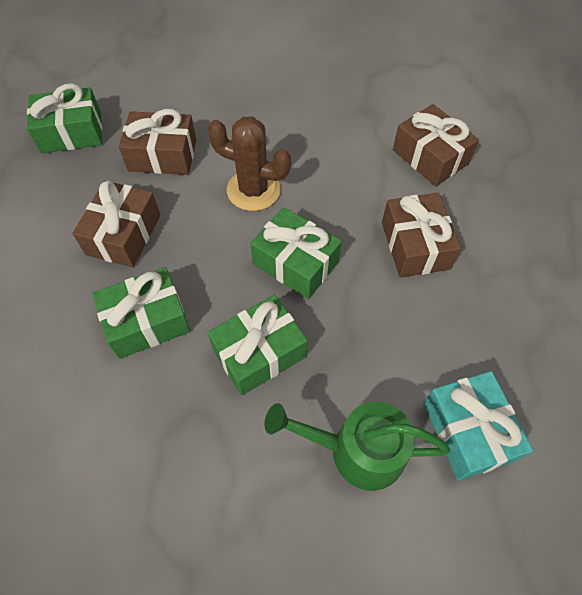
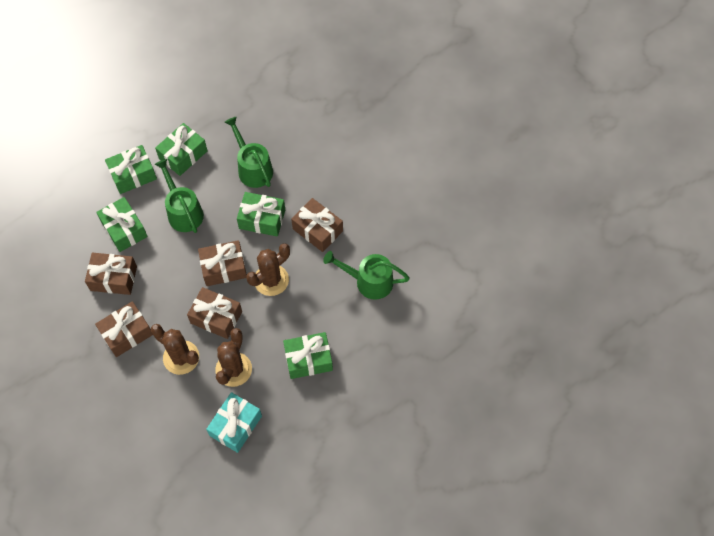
brown cactus: [208,117,291,211] = 1 -> [151,324,199,375] [215,328,252,387] [246,243,290,296] = 3
brown gift: [73,181,160,267] [119,109,196,175] [382,193,461,278] [393,104,479,186] = 4 -> [85,253,137,295] [95,301,153,357] [187,287,242,339] [198,240,247,286] [291,198,343,252] = 5
green gift: [27,83,102,153] [92,267,191,359] [207,295,308,395] [250,207,342,299] = 4 -> [96,197,148,252] [105,145,157,194] [155,123,207,176] [237,192,285,237] [283,332,333,379] = 5
green watering can: [264,402,450,491] = 1 -> [155,159,204,233] [225,116,273,188] [323,251,410,300] = 3

